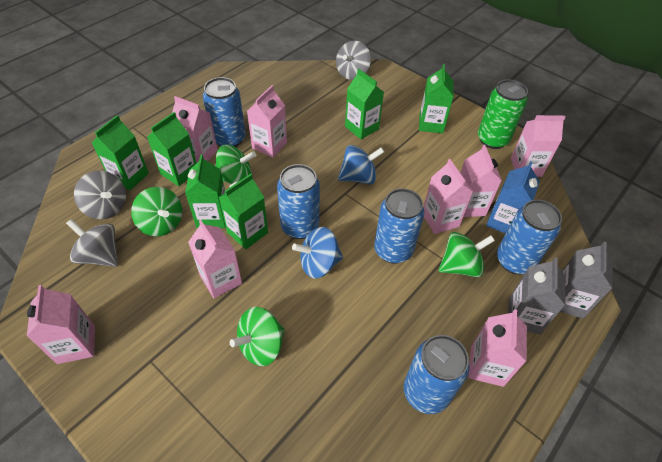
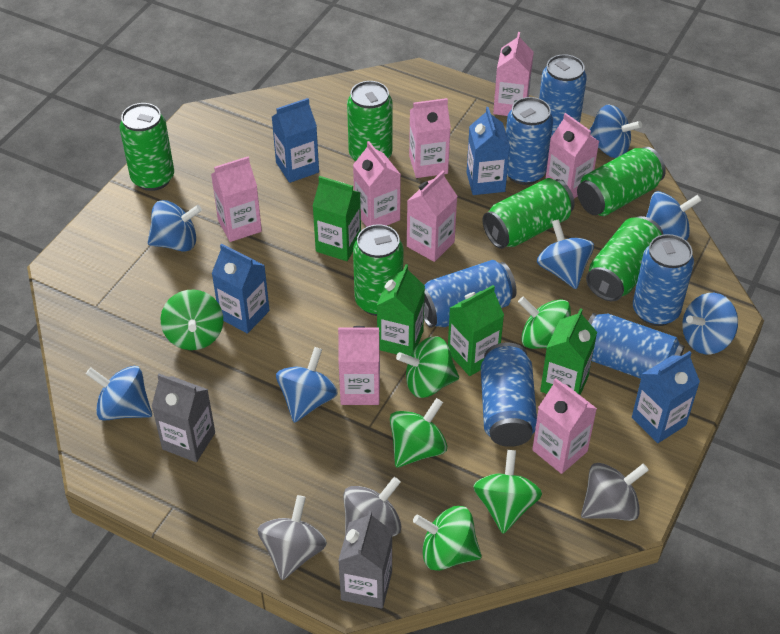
blue can: [203,77,246,147] [277,164,320,239] [374,188,424,264] [404,335,470,414] [497,200,562,274] = 5 -> [424,260,517,328] [481,343,537,447] [506,97,553,185] [539,54,587,137] [588,313,685,379] [633,234,694,326] = 6
blue carton: [486,162,540,234] = 1 -> [211,243,270,334] [272,98,319,183] [467,107,510,195] [632,351,700,443] = 4
blue spinning top: [292,227,343,278] [338,145,384,184] = 2 -> [86,366,152,421] [148,200,202,252] [276,347,338,423] [537,219,594,289] [590,105,642,158] [646,191,702,241] [682,293,738,354] = 7
green can: [478,79,528,149] = 1 -> [120,103,174,191] [347,81,393,162] [353,224,403,316] [482,178,575,249] [577,147,666,216] [586,216,664,301] = 6
green carton: [92,115,149,190] [147,112,196,186] [185,154,226,228] [219,174,268,249] [345,69,384,139] [419,64,454,133] = 6 -> [313,176,361,261] [377,264,425,356] [448,285,504,376] [540,308,597,395] = 4
green spinning top: [131,187,182,236] [216,145,256,184] [230,307,285,366] [439,232,495,277] = 4 -> [161,290,223,350] [390,398,447,468] [396,336,459,398] [413,506,482,571] [473,450,542,534] [518,297,571,349] = 6

